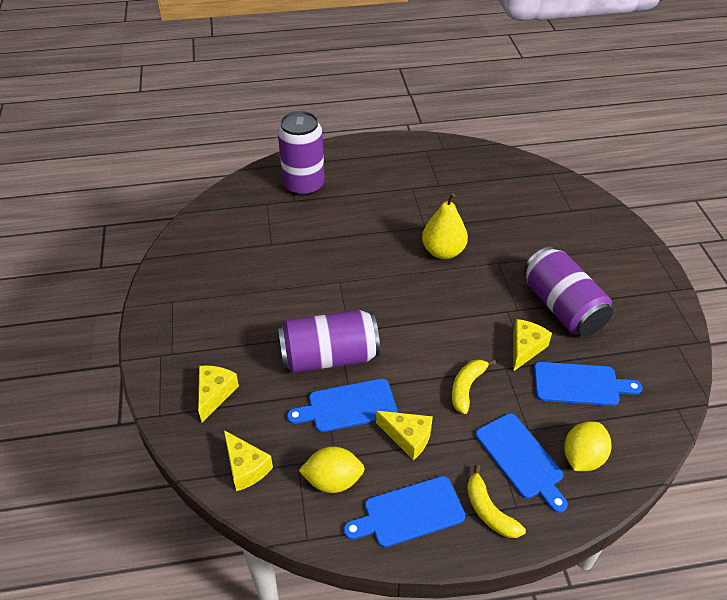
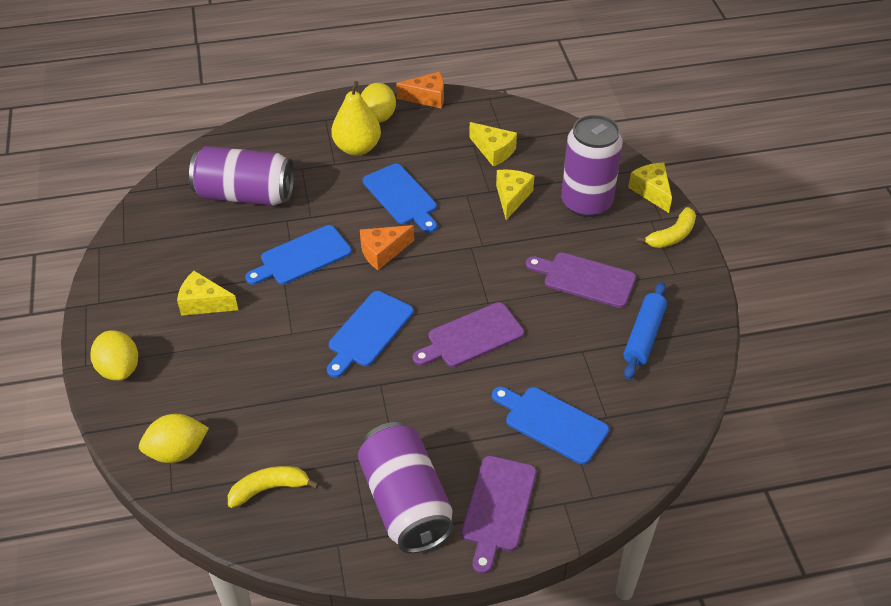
blue rolling pin: none = 0 -> [623,282,667,380] = 1
orange cheese: none = 0 -> [360,225,414,270] [396,72,444,108] = 2
purple cutting board: none = 0 -> [413,302,524,367] [461,456,536,574] [526,252,636,308] = 3
yellow lemon: [299,447,365,493] [564,422,611,471] = 2 -> [90,330,138,381] [139,414,209,463] [361,83,396,123] = 3

